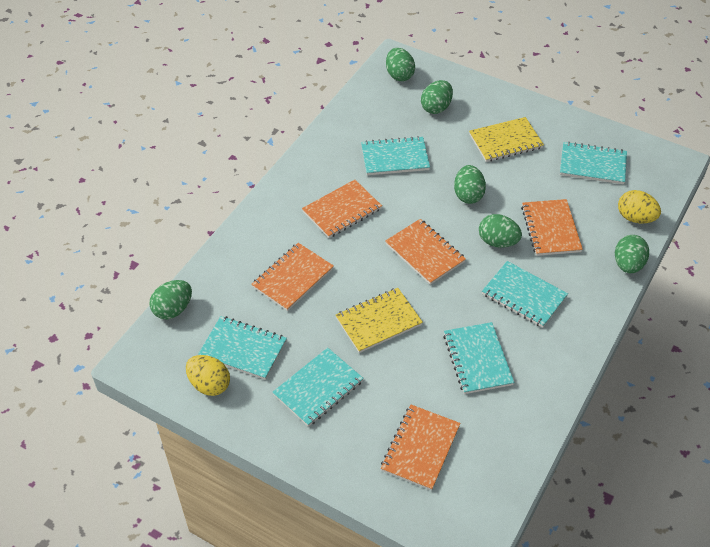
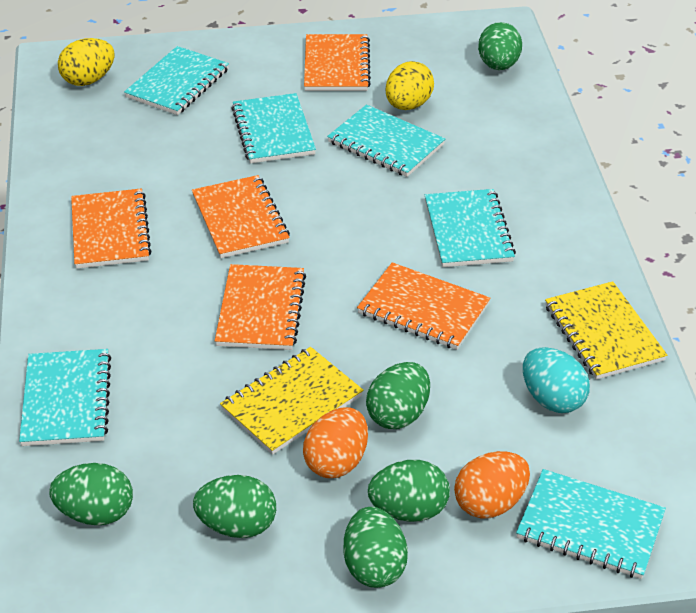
orange egg: none = 0 -> [303,407,368,478] [454,451,530,519] = 2
turquoise egg: none = 0 -> [523,347,590,413] = 1

